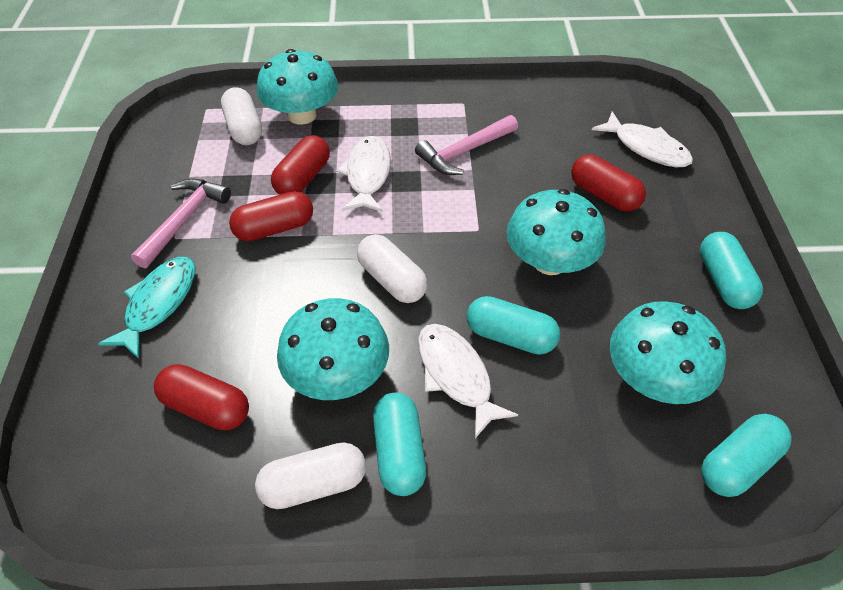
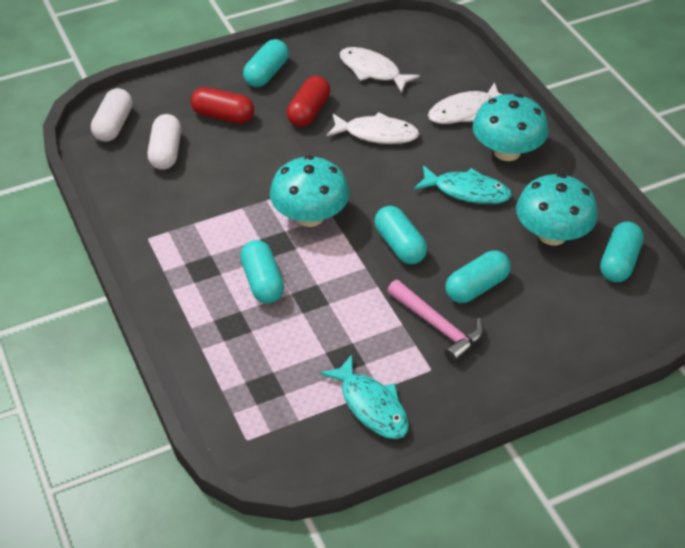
pink hammer: [131,178,231,268] [415,115,518,175] = 2 -> [387,280,484,364] = 1
red capsule: [154,364,249,430] [229,191,313,241] [271,135,330,195] [571,154,646,212] = 4 -> [191,87,254,124] [287,76,330,127] = 2
turquoise capsule: [373,393,426,496] [467,296,560,355] [700,232,763,309] [701,414,792,497] = 4 -> [240,240,284,303] [243,39,289,87] [374,206,427,264] [445,251,511,303] [600,222,644,282] = 5
turquoise fish: [98,257,196,359] = 1 -> [320,355,409,439] [414,165,512,204] = 2
turquoise mushroom: [257,49,338,124] [277,298,389,400] [507,189,606,275] [610,301,726,404] = 4 -> [270,156,350,227] [473,94,549,161] [516,174,598,245] = 3
white capsule: [221,87,262,145] [255,443,366,509] [357,234,428,303] = 3 -> [91,88,133,142] [147,114,181,170] = 2

